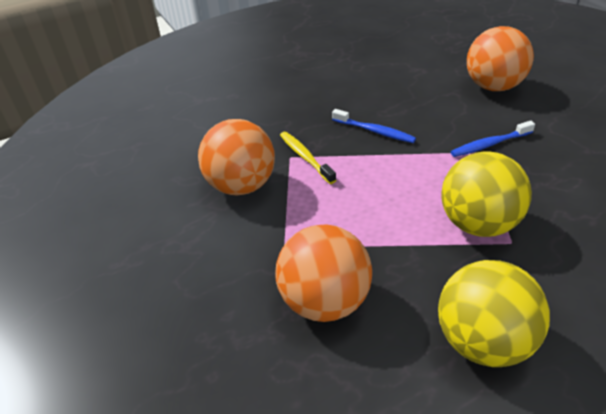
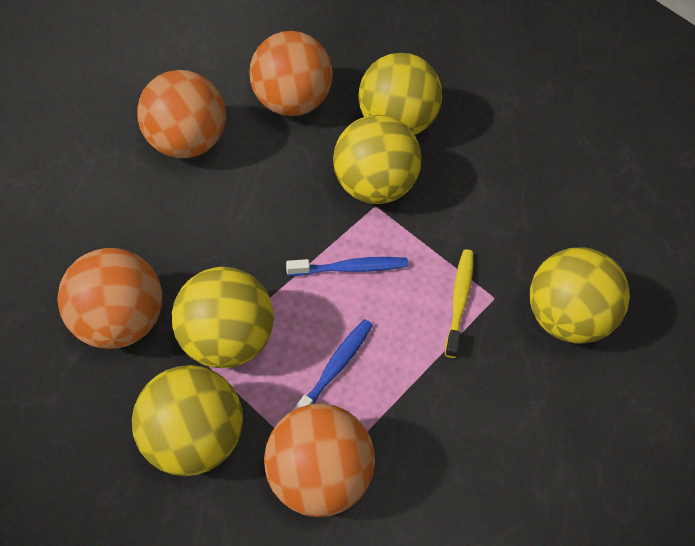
orange ball: [198,119,275,195] [275,224,372,322] [467,26,534,91] = 3 -> [57,248,162,349] [137,70,226,158] [249,31,333,116] [264,403,375,517] = 4
yellow ball: [438,260,550,367] [441,152,532,237] = 2 -> [132,365,243,476] [172,267,274,368] [333,115,422,204] [358,53,442,135] [530,247,630,344] = 5

